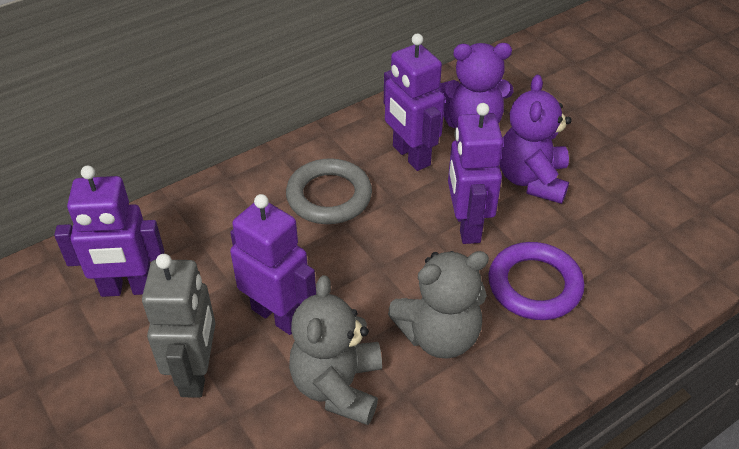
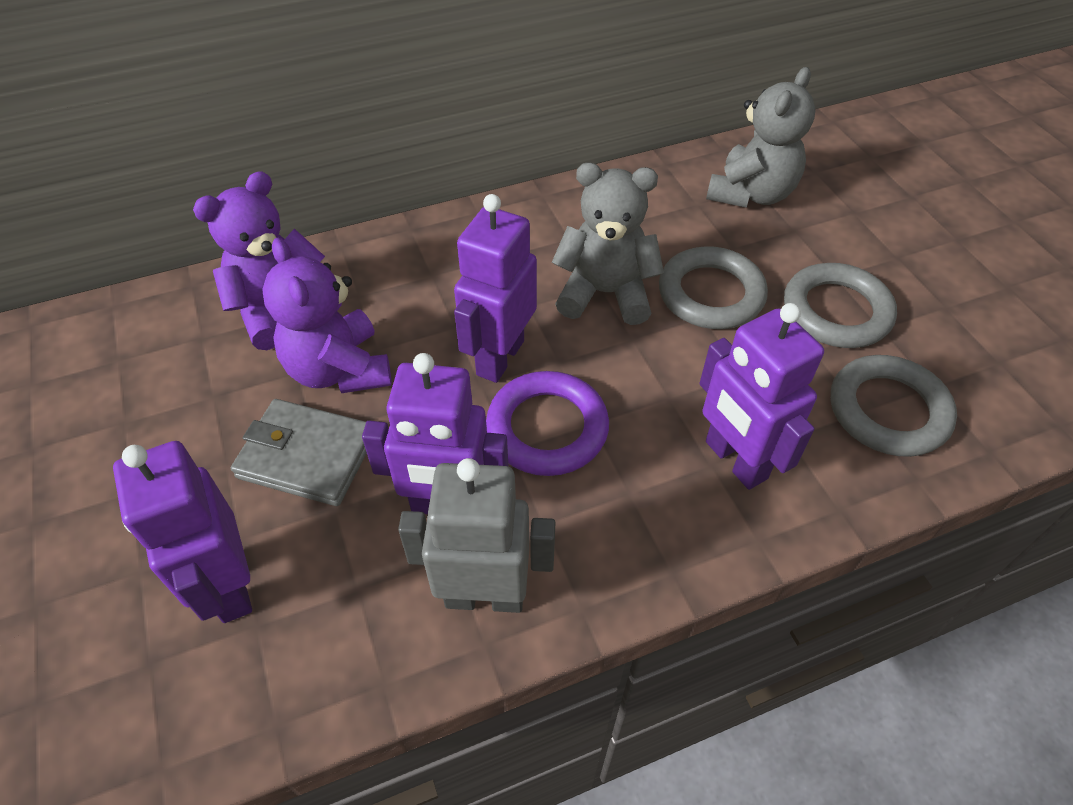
grey ring: [286,158,372,224] = 1 -> [659,246,768,329] [784,263,897,348] [831,355,957,457] = 3
grey wallet: none = 0 -> [231,399,367,506] = 1

